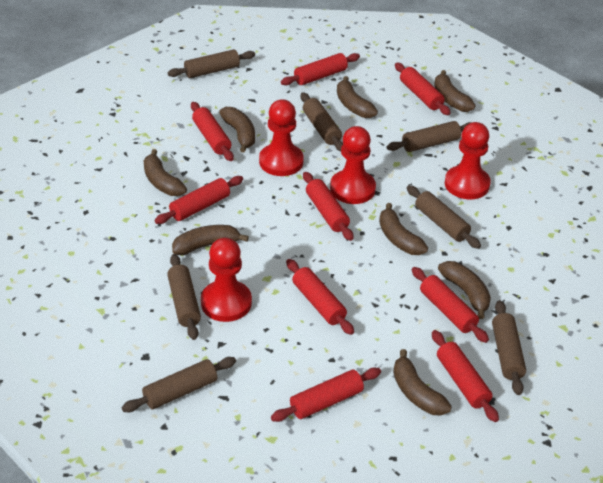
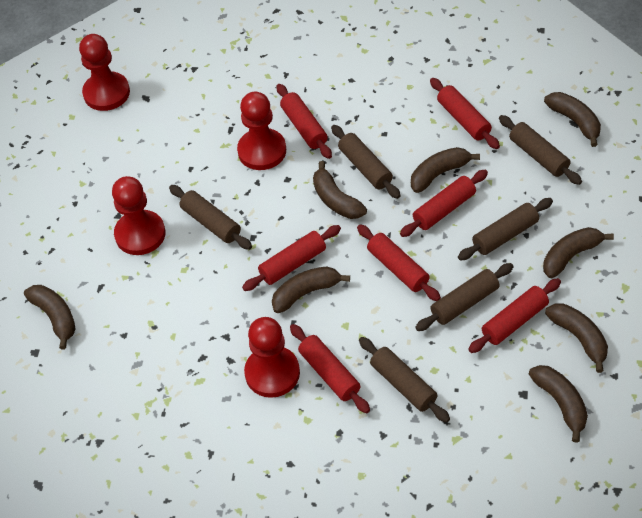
brown rolling pin: [122,357,236,412] [167,254,201,340] [168,49,255,78] [301,92,343,151] [387,121,472,152] [407,185,481,249] [492,300,526,395] = 7 -> [169,185,252,250] [331,125,401,199] [359,337,450,423] [415,263,514,331] [458,198,553,261] [499,115,582,185] = 6
red rolling pin: [155,176,243,224] [191,102,234,161] [271,367,381,422] [281,53,360,85] [286,259,354,335] [303,172,353,241] [395,63,451,115] [412,267,489,343] [432,330,499,422] = 9 -> [242,225,341,291] [277,84,332,159] [290,324,370,414] [357,224,441,301] [400,170,488,237] [430,78,500,149] [468,278,561,353] = 7

